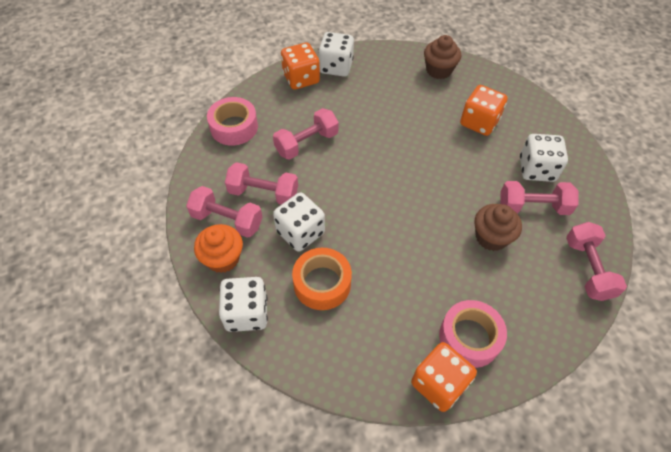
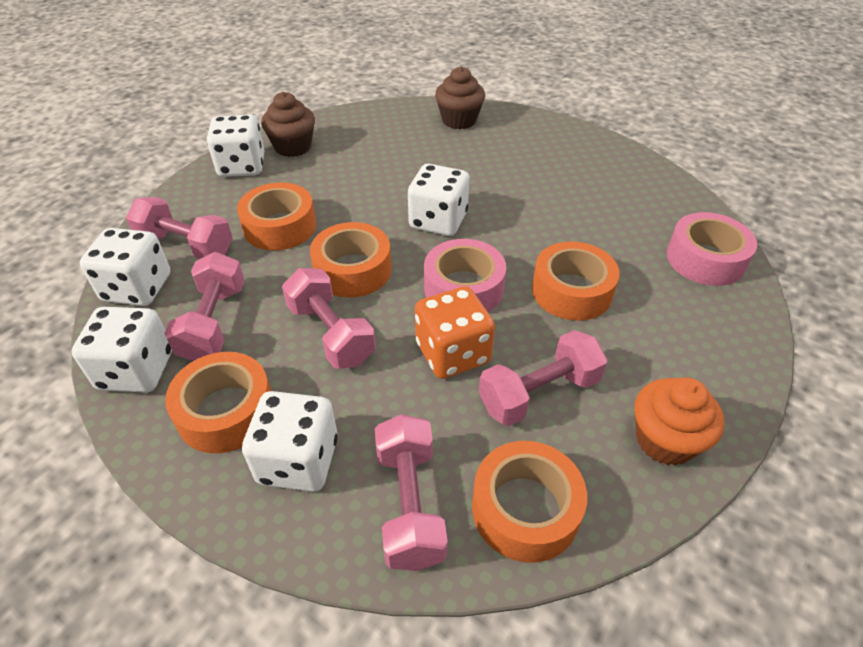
orange dice: [281,43,320,90] [411,342,477,412] [460,85,508,136] = 3 -> [415,286,495,379] = 1
orange tape: [292,248,352,310] = 1 -> [165,352,271,454] [237,182,316,251] [310,222,392,298] [472,441,587,563] [532,241,620,321] = 5
white dice: [219,277,268,332] [273,192,325,252] [318,32,354,77] [520,134,568,182] = 4 -> [71,307,172,393] [80,228,170,306] [207,115,264,177] [242,391,338,492] [408,164,469,236] = 5

